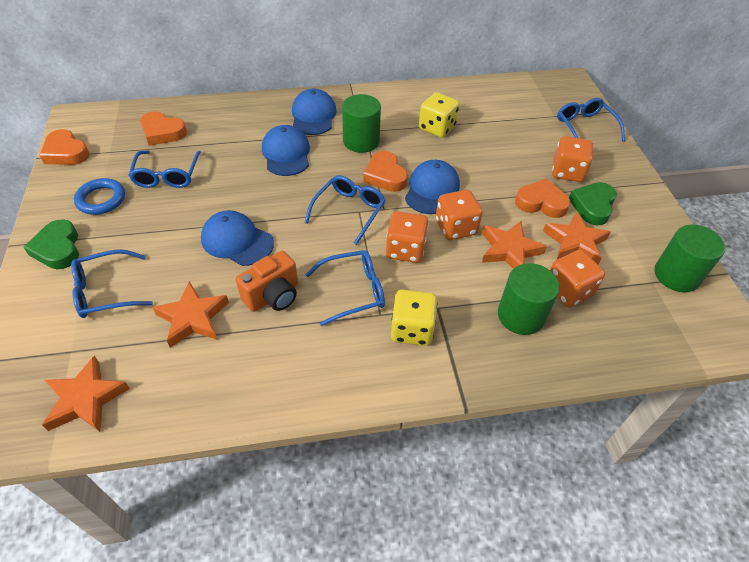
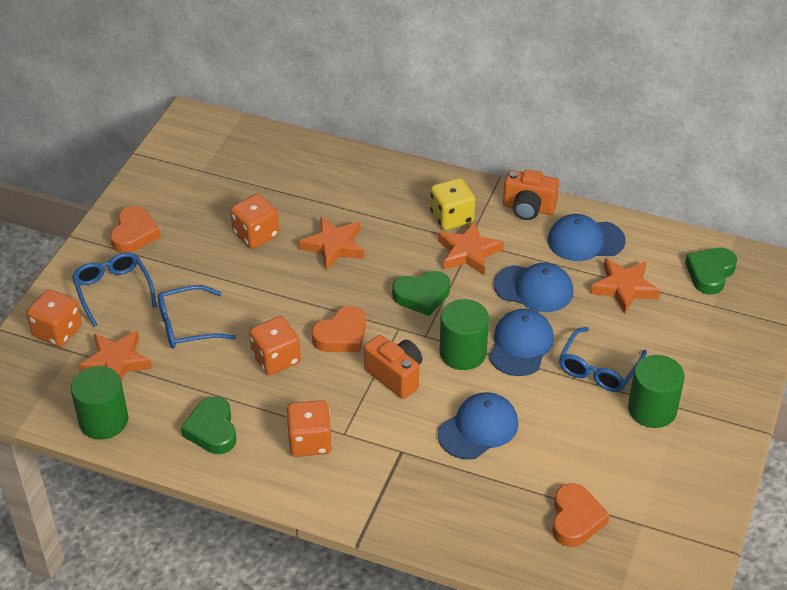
blue glasses: [71,249,153,318] [128,150,201,188] [304,175,386,245] [305,250,385,326] [557,98,625,141] = 5 -> [72,252,157,327] [157,285,236,349] [559,327,647,392] = 3
blue ring: [74,178,125,215] = 1 -> none = 0
green heart: [23,219,79,269] [569,182,617,225] = 2 -> [181,396,236,454] [392,271,450,316] [685,248,737,294] = 3
orange camera: [236,251,298,312] = 1 -> [364,335,422,399] [503,169,559,220] = 2
orange heart: [39,129,89,165] [140,111,187,146] [363,151,408,192] [515,179,571,218] = 4 -> [110,206,161,253] [312,306,366,352] [552,483,610,547] = 3
yellow dice: [391,289,437,346] [419,92,460,138] = 2 -> [430,178,475,230] = 1

